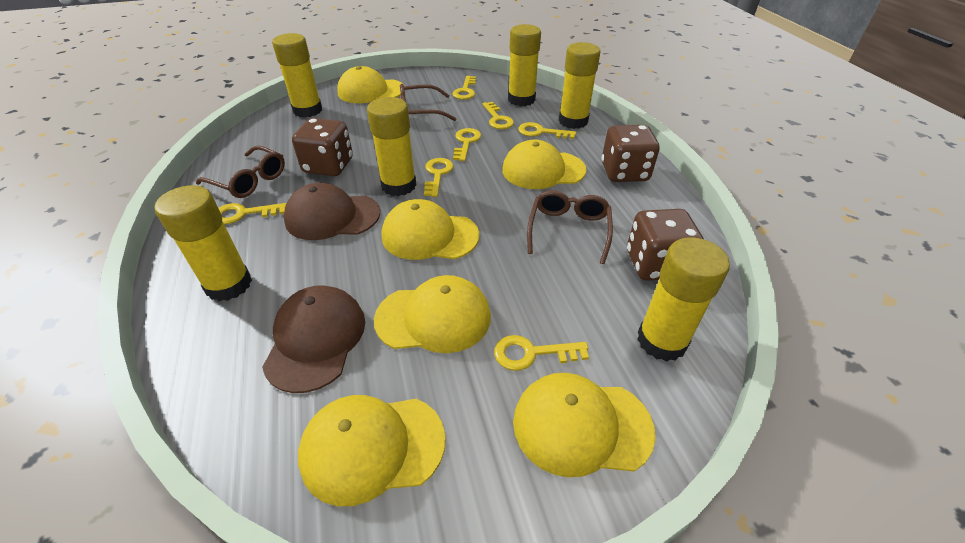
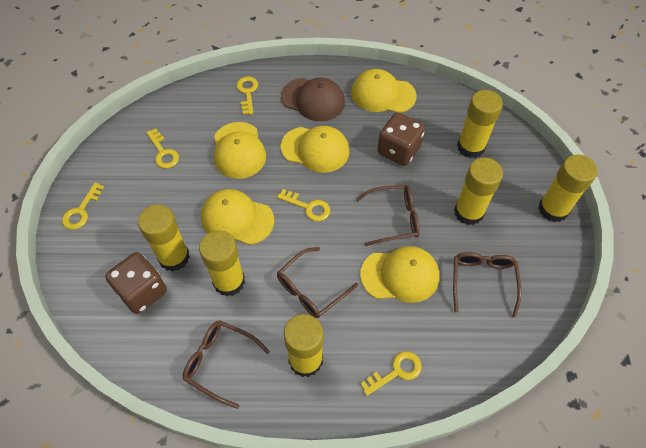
brown cap: [262,285,365,393] [283,183,380,240] = 2 -> [281,78,345,121] = 1
brown dice: [292,118,353,176] [602,125,659,182] [627,209,704,281] = 3 -> [105,252,167,314] [377,112,425,166] = 2
brown glasses: [196,145,285,198] [400,84,457,121] [527,190,613,264] = 3 -> [183,320,270,409] [277,247,358,318] [356,185,420,246] [453,252,522,318] = 4
yellow cap: [298,395,446,506] [337,66,405,103] [374,275,491,353] [382,199,479,260] [502,140,587,189] [513,373,656,478] = 6 -> [201,189,274,245] [214,122,266,179] [281,126,350,173] [351,69,417,113] [360,246,439,303] = 5
yellow key: [219,203,286,224] [424,158,453,197] [452,76,476,100] [453,128,481,161] [483,102,514,129] [494,335,589,371] [518,122,576,139] = 7 -> [62,183,104,230] [146,129,179,168] [236,77,258,115] [277,189,330,221] [360,351,422,396] = 5

